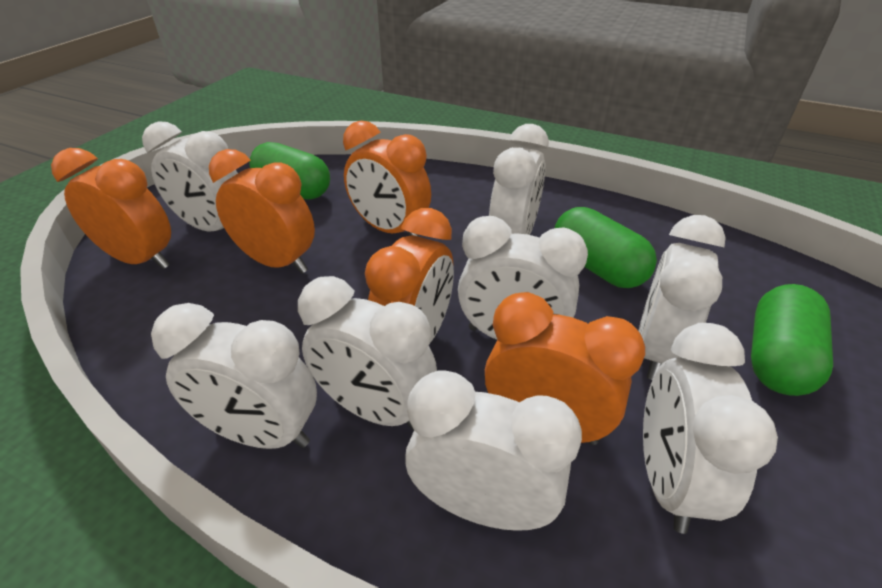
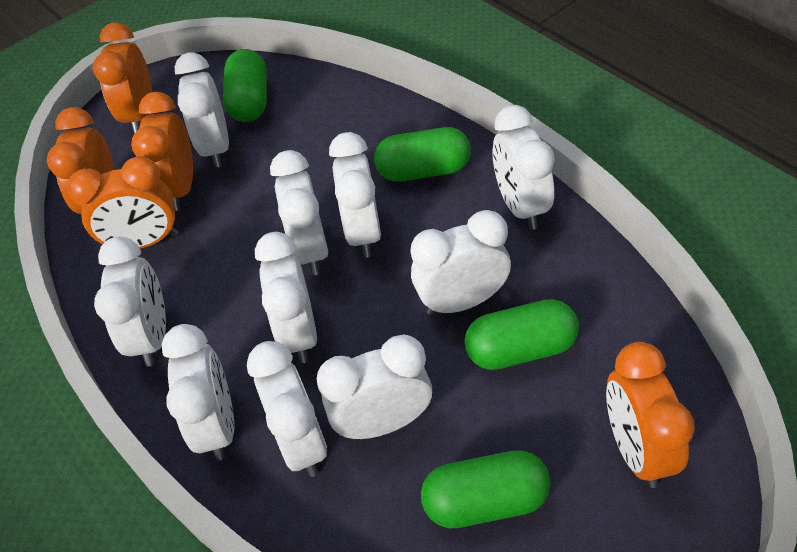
green capsule: [249,142,330,199] [554,207,657,288] [751,284,833,396] = 3 -> [223,49,267,122] [374,127,471,182] [421,450,551,528] [464,299,579,370] = 4
white clock: [142,121,238,231] [151,303,317,449] [298,276,437,430] [405,370,582,531] [458,216,588,340] [489,124,549,235] [638,215,726,380] [643,323,778,534] = 8 -> [94,236,166,367] [161,324,235,461] [175,52,229,168] [247,341,327,477] [255,232,317,363] [270,150,328,275] [317,335,432,439] [329,132,381,258] [411,210,511,315] [492,105,555,230] = 10

